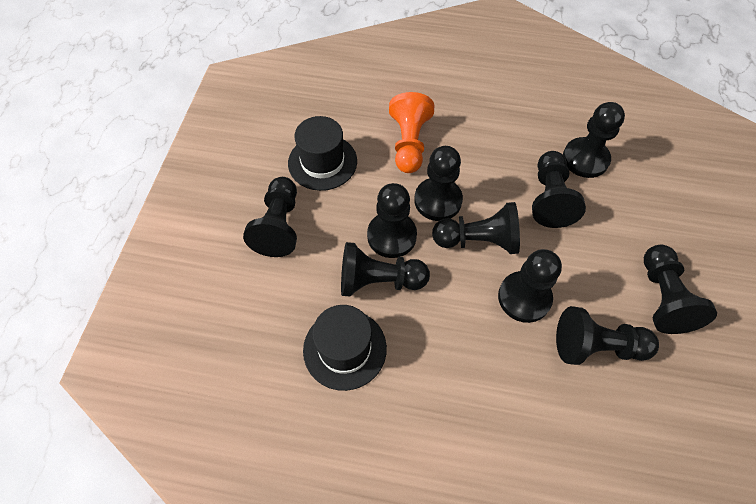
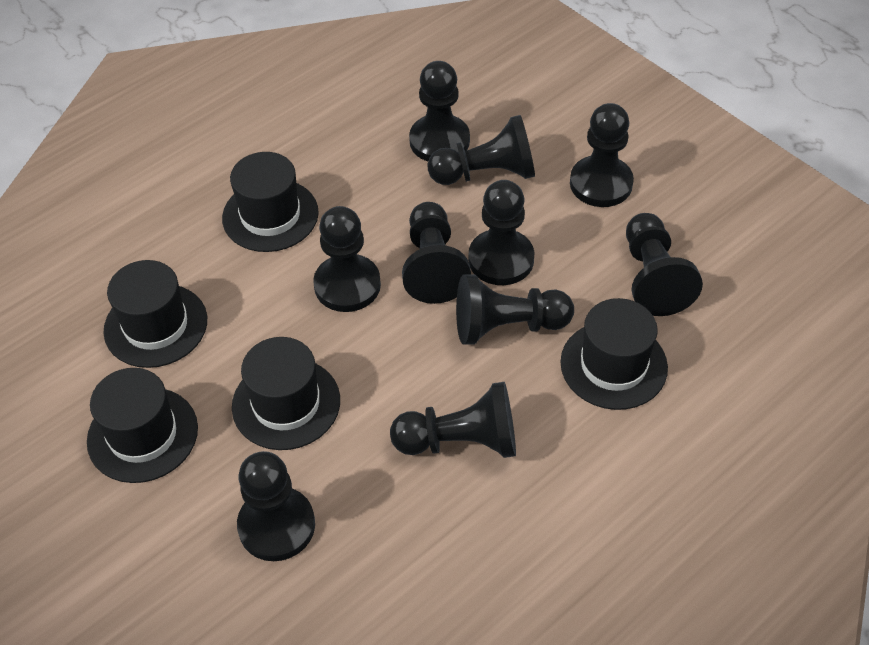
black hat: [288,116,357,191] [303,305,387,391] = 2 -> [87,368,198,483] [103,260,207,368] [222,152,319,252] [232,337,340,450] [560,298,668,410] = 5
orange pawn: [389,92,434,173] = 1 -> none = 0

